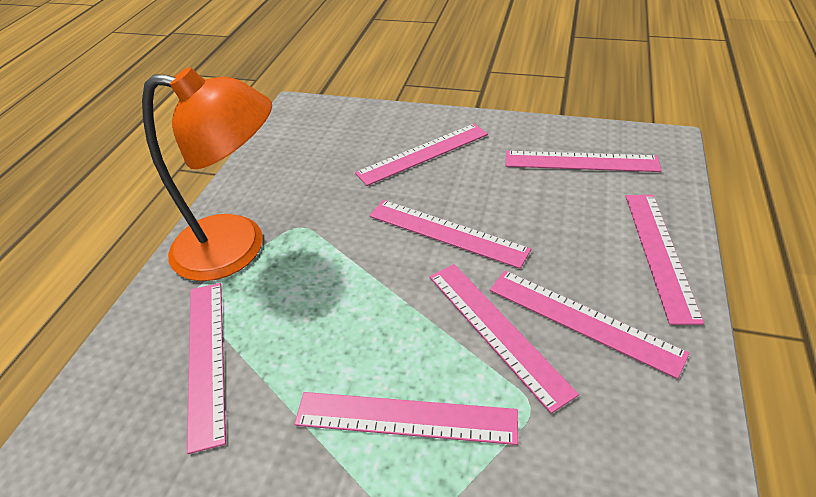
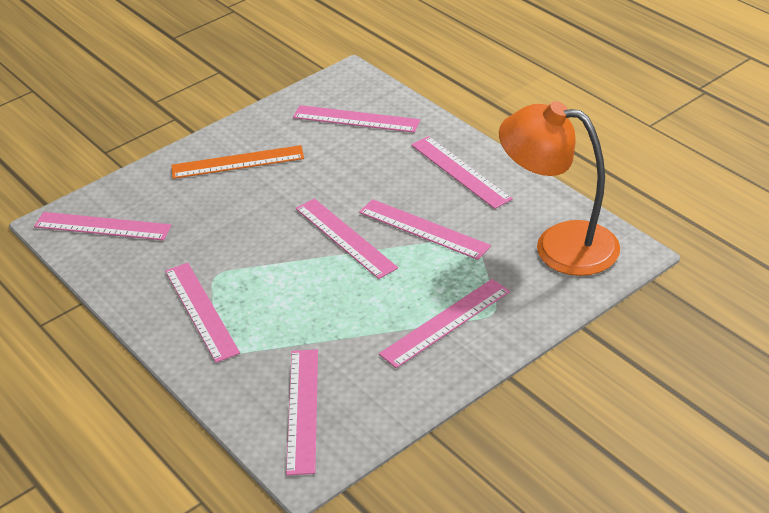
orange ruler: none = 0 -> [171,145,304,179] = 1

